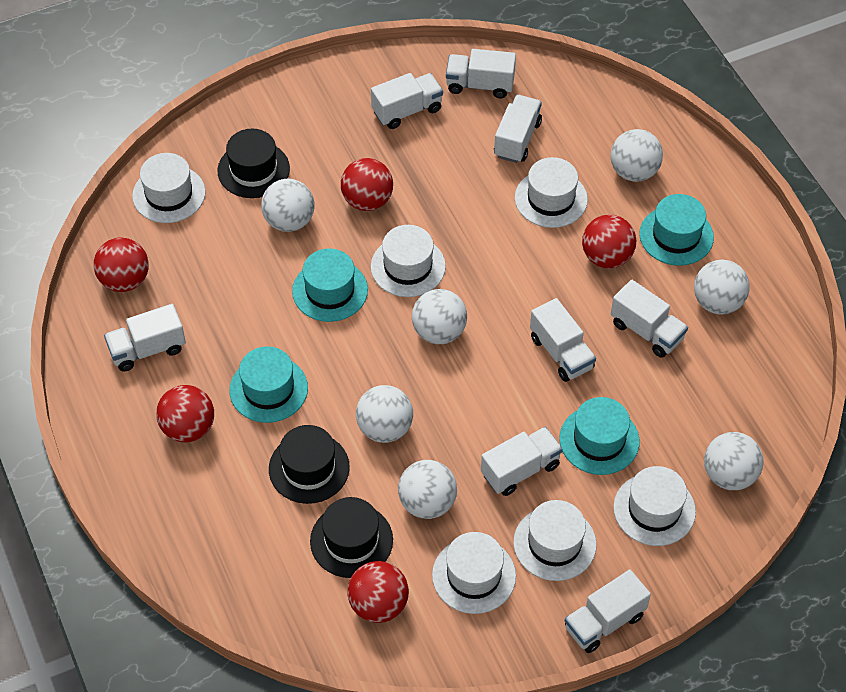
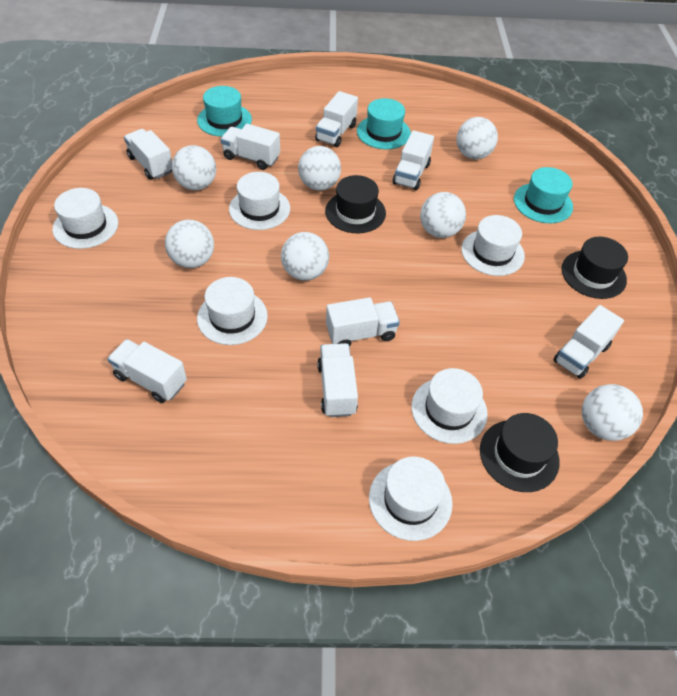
red ball: [94,237,149,292] [156,385,214,442] [341,158,393,211] [347,561,409,623] [582,215,636,268] = 5 -> none = 0
turquoise hat: [229,346,308,423] [292,248,368,322] [559,397,640,475] [639,194,714,266] = 4 -> [197,86,252,137] [357,98,411,149] [514,167,573,223] = 3

